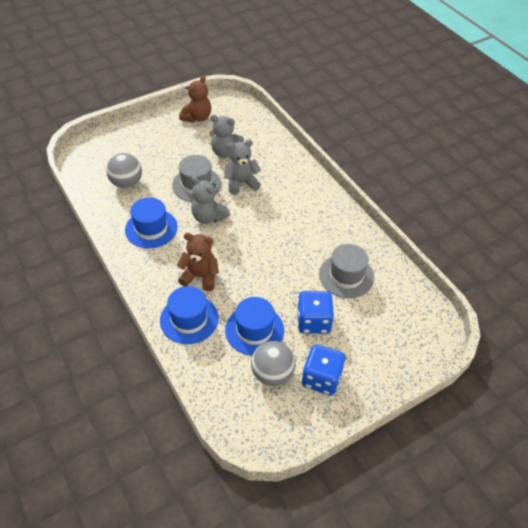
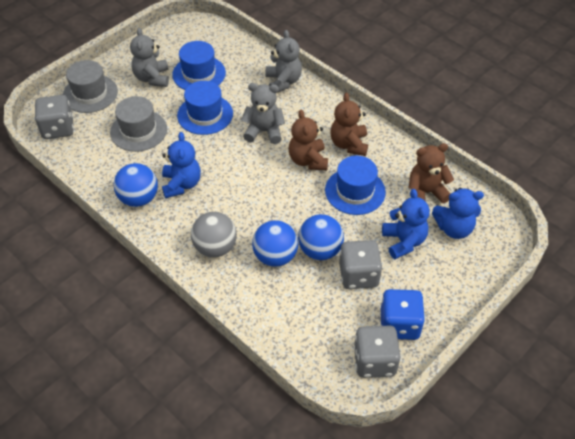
blue ball: none = 0 -> [113,163,158,207] [252,220,298,267] [298,214,344,260] = 3
blue dice: [297,291,334,334] [302,344,345,396] = 2 -> [381,289,425,340] = 1
blue teddy bear: none = 0 -> [162,132,201,198] [382,189,430,259] [432,188,484,239] = 3
brown teddy bear: [177,233,219,291] [179,76,211,123] = 2 -> [289,110,328,170] [330,93,368,156] [409,143,454,203] = 3
grey ball: [106,153,142,188] [251,341,296,386] = 2 -> [191,212,237,257] = 1
grey dice: none = 0 -> [35,95,74,139] [339,240,382,289] [354,325,401,378] = 3

